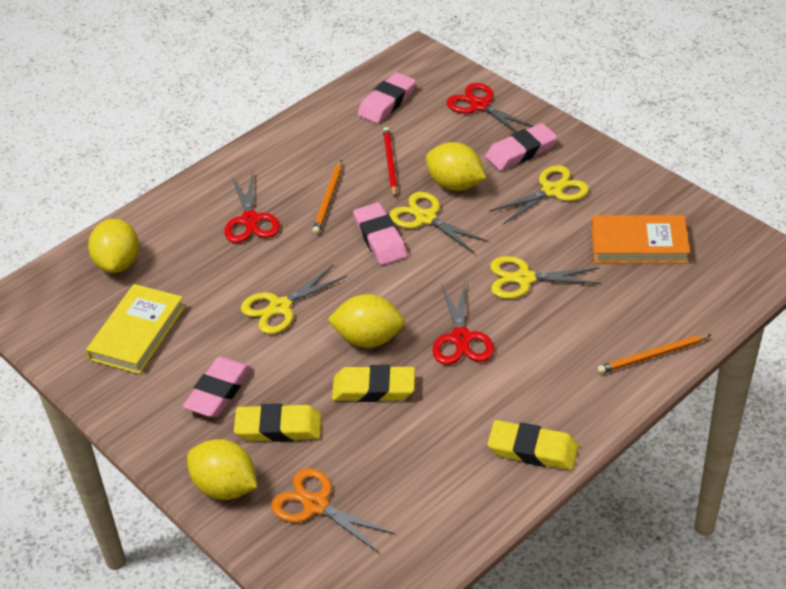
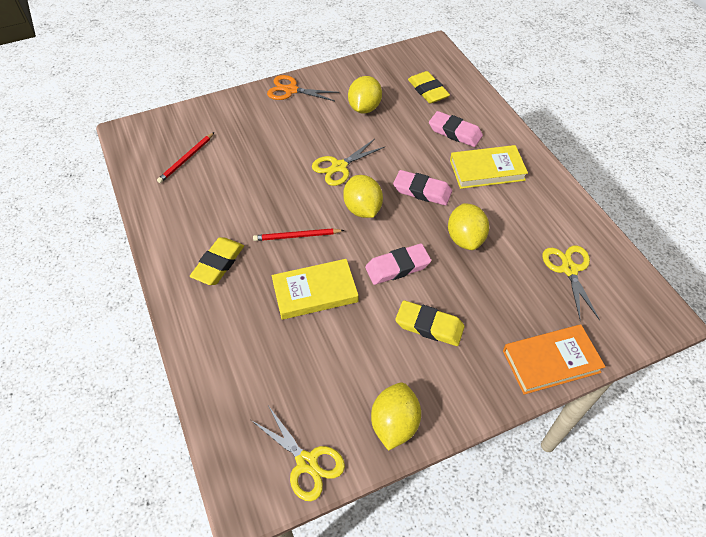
orange pencil: [312,160,342,234] [597,335,711,374] = 2 -> none = 0
pink eraser: [183,357,252,417] [353,203,407,265] [358,72,416,123] [485,123,557,171] = 4 -> [365,244,431,285] [393,170,452,206] [429,111,483,147] = 3
red pencil: [383,127,397,198] = 1 -> [157,132,214,183] [253,228,345,241] = 2
red scissors: [224,173,280,243] [432,281,494,365] [447,83,533,132] = 3 -> none = 0
yellow book: [86,284,185,374] = 1 -> [272,259,358,320] [450,145,528,189] = 2
yellow scissors: [241,265,347,334] [389,192,489,253] [489,165,589,225] [490,256,601,299] = 4 -> [251,406,345,501] [312,139,385,186] [542,245,600,321] = 3

